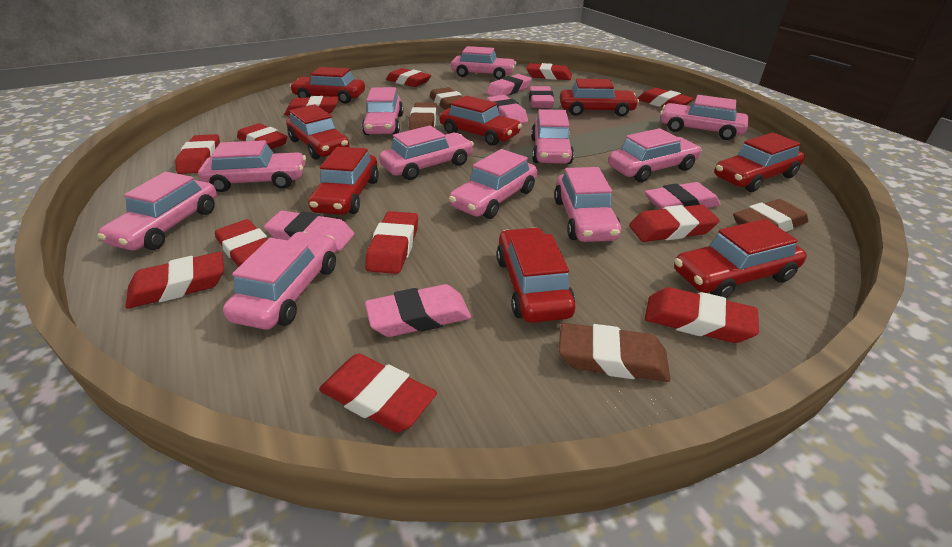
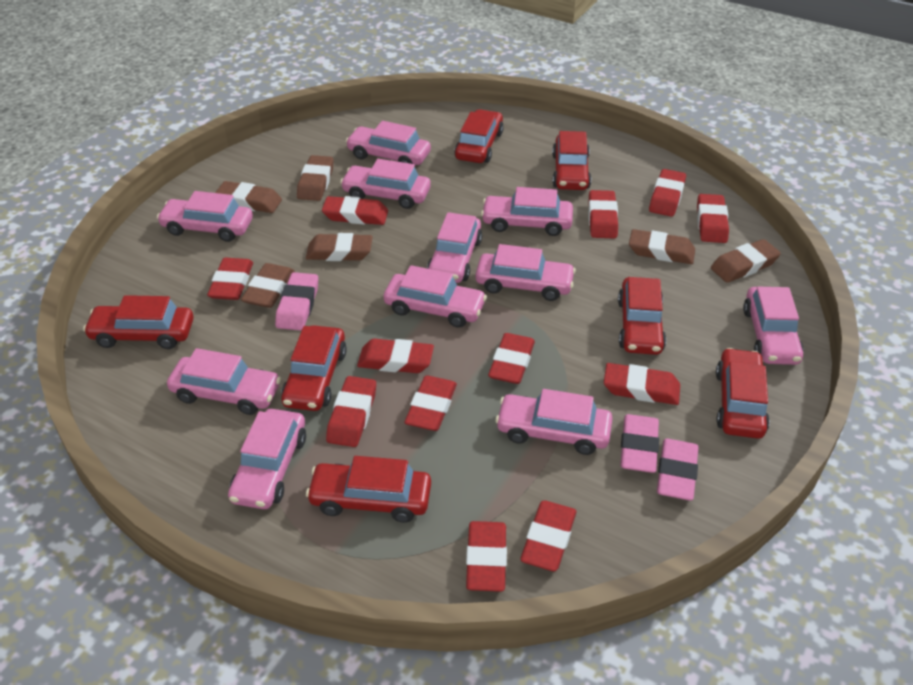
brown eraser: [409,102,437,130] [430,87,462,110] [559,323,670,382] [733,199,808,232] = 4 -> [215,181,282,213] [241,263,295,308] [297,155,334,201] [306,233,373,261] [629,229,695,264] [711,239,781,283] = 6
pink eraser: [264,211,354,251] [365,284,471,337] [486,74,532,96] [487,95,528,124] [529,86,554,108] [644,182,721,209] = 6 -> [275,272,318,330] [620,414,659,473] [657,438,699,501] = 3
red car: [286,104,349,160] [290,67,365,104] [308,147,379,215] [439,96,522,146] [496,227,575,323] [560,79,639,117] [674,219,807,298] [714,132,805,192] = 8 -> [83,295,194,349] [281,325,347,411] [306,456,431,523] [454,109,504,163] [552,131,591,190] [618,277,666,355] [716,348,770,439] = 7

